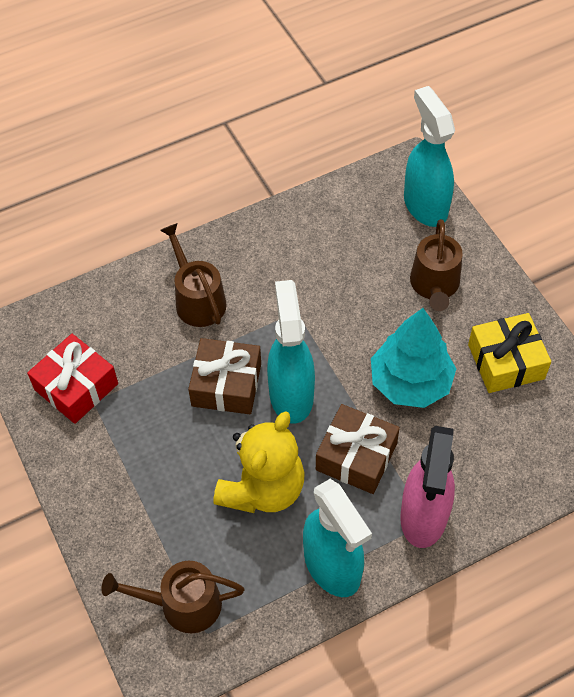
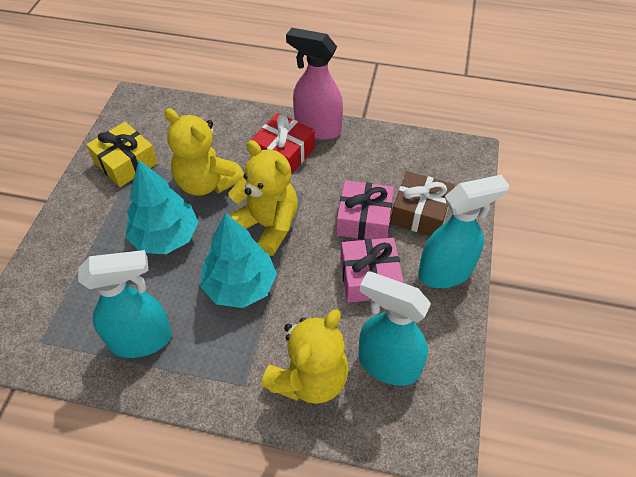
brown gift: [188,338,261,414] [316,404,400,494] = 2 -> [390,171,455,236] = 1
brown watering can: [101,561,244,633] [160,223,227,327] [410,219,463,311] = 3 -> none = 0
pink gift: none = 0 -> [336,180,394,240] [341,238,404,303] = 2
turquoise tree: [371,308,456,408] = 1 -> [126,160,199,254] [200,213,277,308] = 2
yellow teddy bear: [213,411,305,513] = 1 -> [165,108,244,196] [228,140,298,256] [261,309,349,404] = 3

